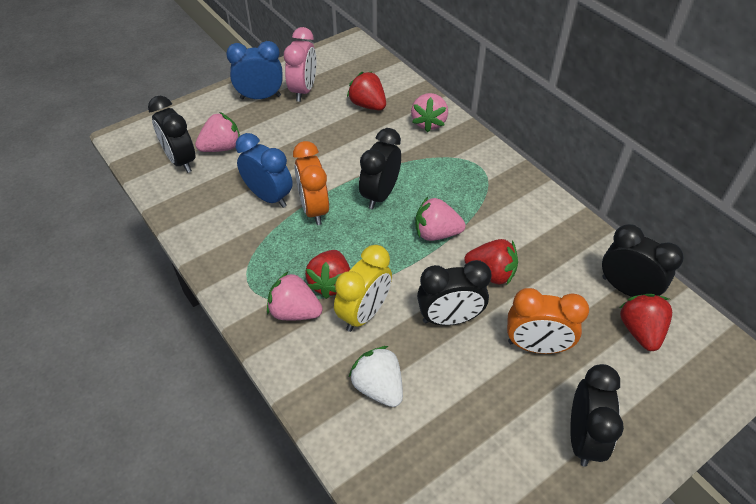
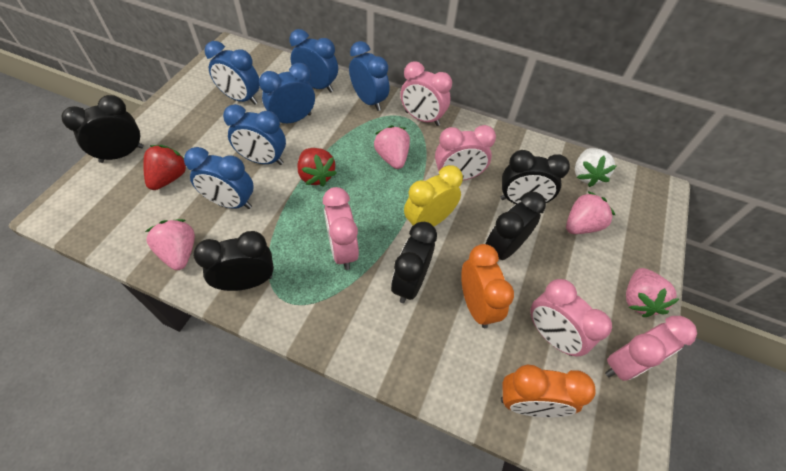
blue clock: [226,41,283,100] [236,133,293,208] = 2 -> [184,147,254,209] [205,41,260,105] [223,104,286,165] [259,63,315,123] [289,29,338,93] [349,41,389,111] = 6
pink clock: [284,27,316,102] = 1 -> [323,187,359,270] [400,61,452,126] [435,125,496,180] [530,279,612,357] [605,316,697,381] = 5
red strawberry: [305,250,350,299] [347,71,386,110] [464,239,518,285] [619,294,672,351] = 4 -> [143,145,186,190] [297,148,337,187] = 2

